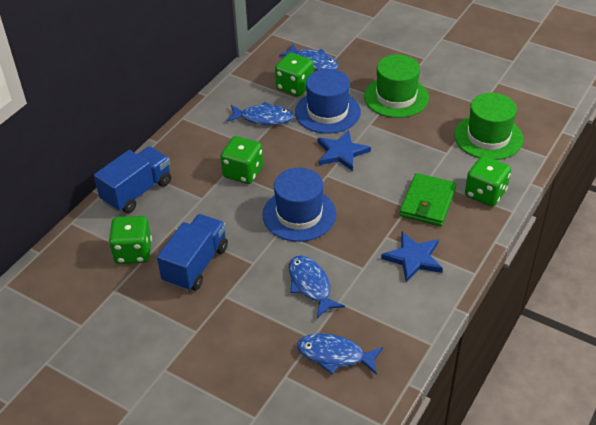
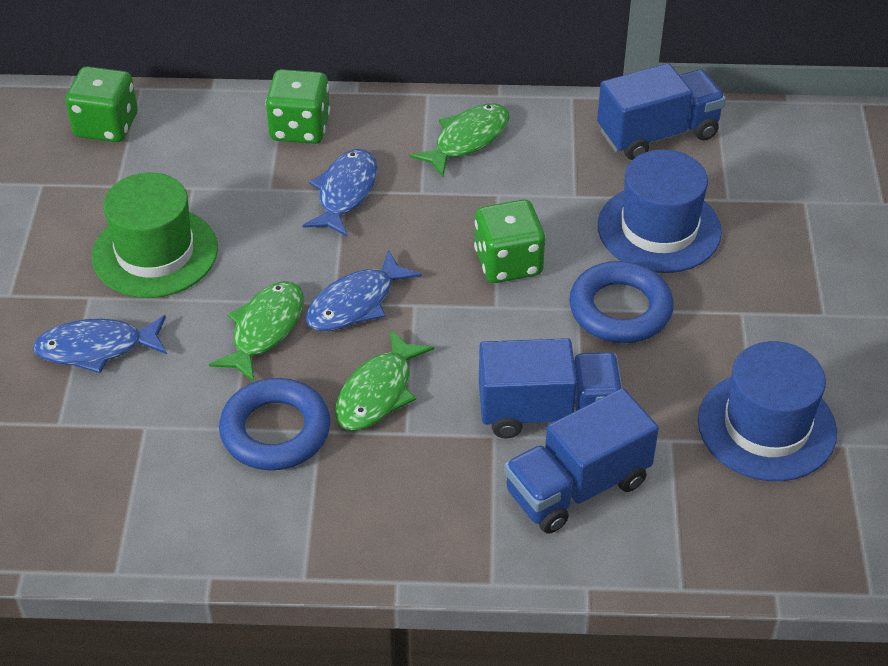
blue fish: [227,102,294,125] [279,43,339,70] [289,255,345,318] [297,333,383,375] = 4 -> [33,315,167,373] [303,149,377,237] [306,250,422,331] = 3
blue ring: none = 0 -> [219,378,330,470] [569,261,674,343] = 2
blue star: [317,130,371,171] [381,232,443,282] = 2 -> none = 0
blue truck: [94,146,171,213] [157,214,228,291] = 2 -> [479,338,622,439] [504,388,659,534] [597,63,726,160] = 3
green dice: [109,216,152,264] [220,136,263,184] [275,53,314,96] [465,156,511,207] = 4 -> [65,66,138,142] [266,69,330,144] [474,199,546,283] = 3
green fish: none = 0 -> [209,281,304,382] [335,329,434,430] [410,104,510,177] = 3
green hat: [364,54,429,118] [454,93,524,160] = 2 -> [92,172,218,298] = 1
green wallet: [400,173,457,226] = 1 -> none = 0

